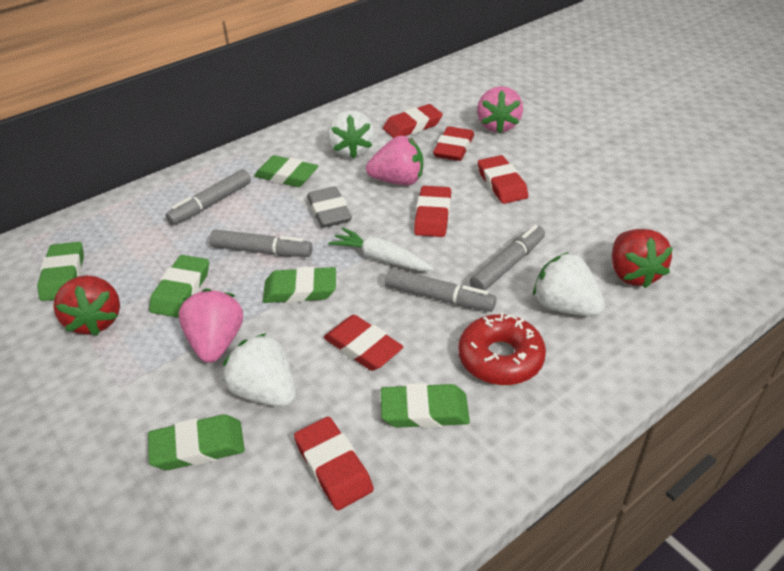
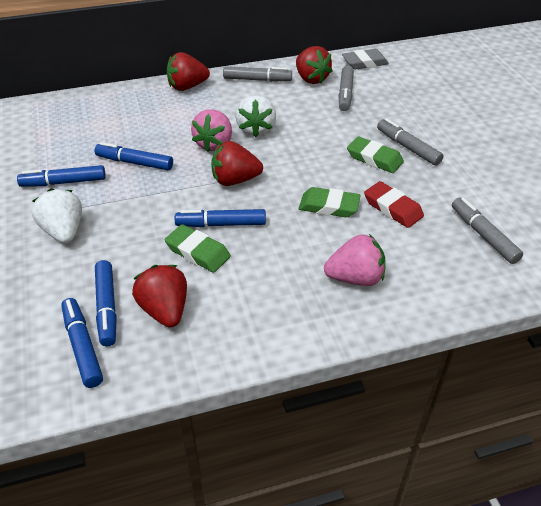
blue marker: none = 0 -> [17,165,106,187] [61,298,103,388] [95,142,173,170] [95,260,117,346] [175,209,266,227] = 5
green eraser: [37,242,84,301] [148,414,245,470] [149,255,209,318] [254,155,318,187] [263,267,336,303] [381,383,470,428] = 6 -> [165,224,231,273] [299,187,361,217] [347,136,404,173] = 3
pink strawberry: [179,289,243,363] [366,136,423,185] [477,86,523,134] = 3 -> [191,110,232,152] [324,234,385,286] = 2
red donut: [458,313,546,385] = 1 -> none = 0
red eraser: [294,417,374,510] [324,315,403,371] [383,104,443,138] [414,186,451,237] [433,126,474,161] [478,155,528,204] = 6 -> [364,181,424,228] = 1
red strawberry: [53,275,120,336] [612,229,673,288] = 2 -> [132,265,187,327] [167,52,210,91] [211,141,263,186] [296,46,333,84] = 4
white carrot: [328,227,434,271] = 1 -> none = 0
white strawberry: [223,333,296,407] [327,110,375,159] [533,252,605,316] = 3 -> [32,189,82,243] [235,95,276,137] = 2

